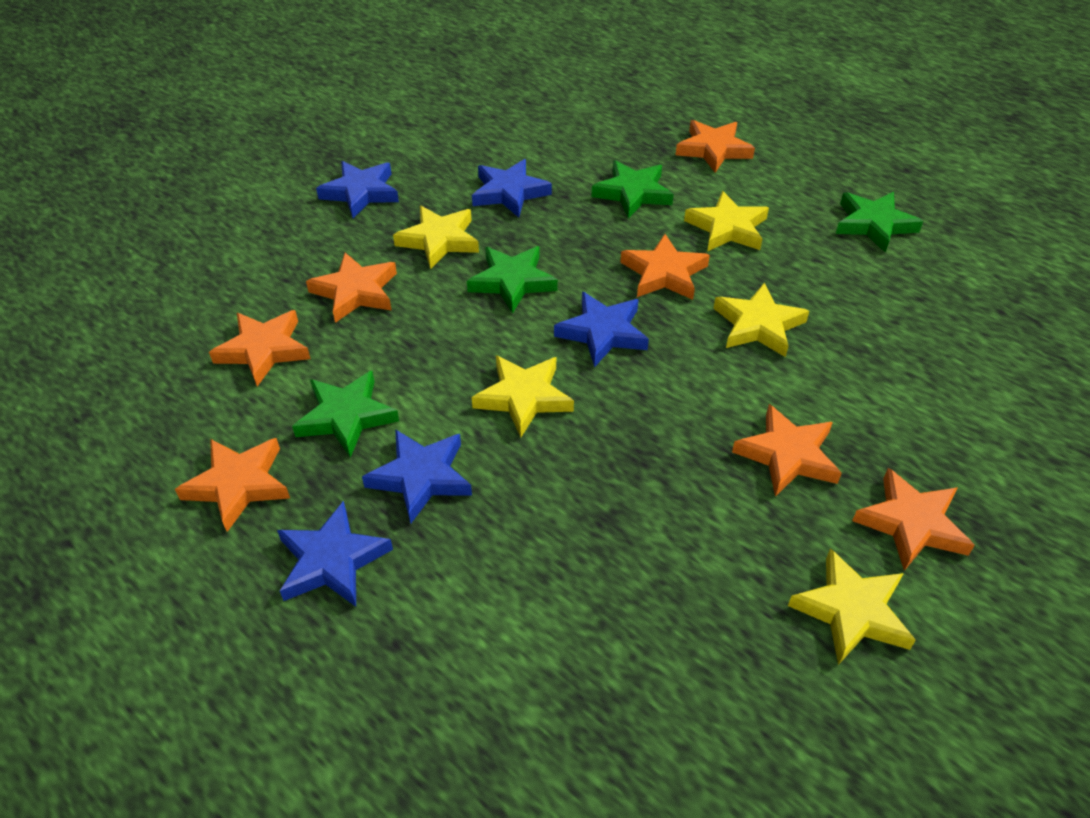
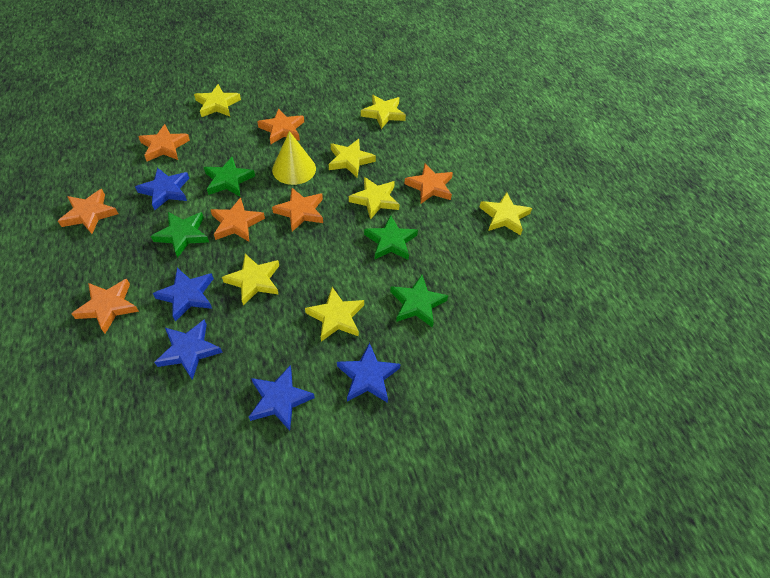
yellow cone: none = 0 -> [272,131,316,185] = 1
yellow star: [393,206,479,269] [472,355,574,437] [684,191,769,252] [713,283,809,357] [788,548,916,665] = 5 -> [194,84,241,117] [222,254,279,305] [305,287,364,342] [329,139,376,177] [349,177,400,220] [361,95,406,129] [479,192,532,235] = 7

